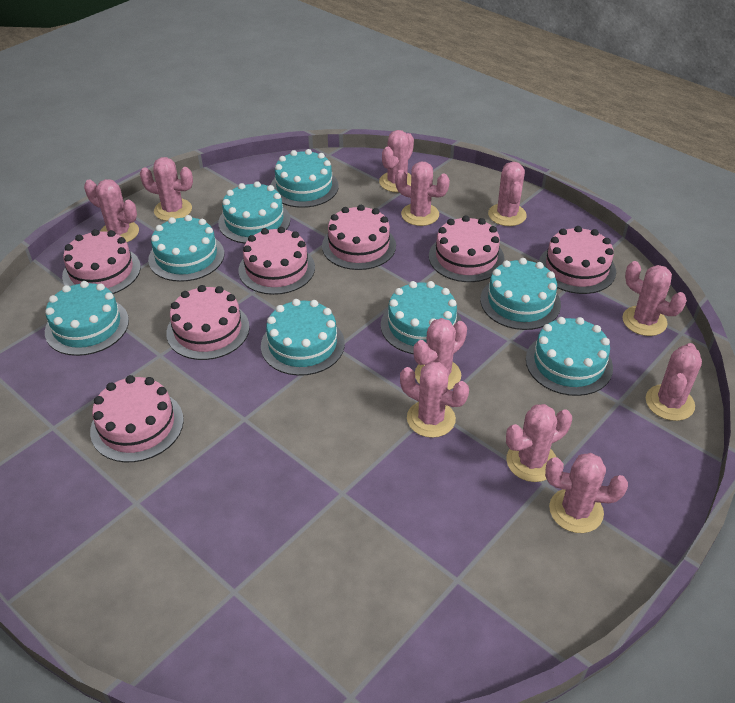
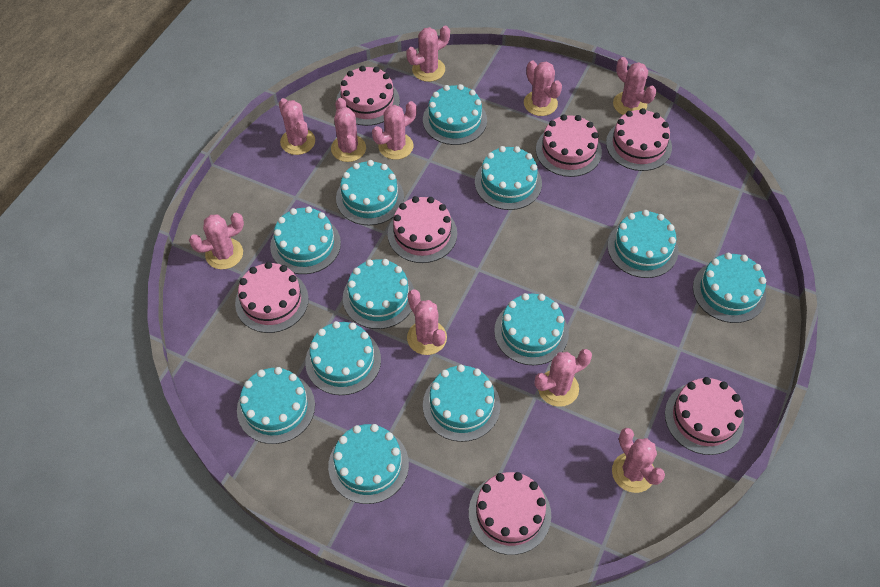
pink cactus: [84,179,139,242] [140,157,193,221] [379,130,414,192] [395,162,450,226] [400,362,469,438] [414,318,467,390] [488,162,527,226] [506,404,572,482] [545,453,628,533] [622,261,687,336] [646,343,702,421] = 11 -> [189,213,244,269] [279,98,315,155] [331,98,366,162] [372,101,417,160] [406,26,450,82] [407,289,447,355] [524,61,562,116] [535,349,592,407] [612,428,665,493] [613,57,657,115] = 10
turquoise cake: [45,281,129,356] [148,215,224,282] [218,181,290,244] [261,299,345,376] [271,149,339,208] [381,281,462,354] [480,258,561,330] [526,317,613,396] = 8 -> [237,367,315,444] [270,206,341,274] [305,321,381,395] [328,424,409,504] [336,160,404,225] [343,259,414,329] [423,84,487,145] [423,364,500,442] [475,146,542,210] [494,293,569,365] [608,210,678,278] [693,253,766,323] = 12

